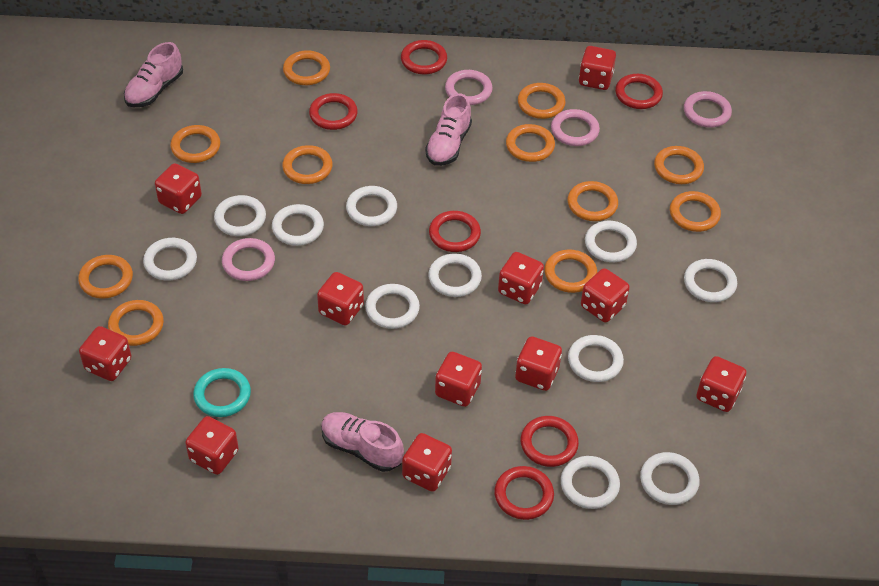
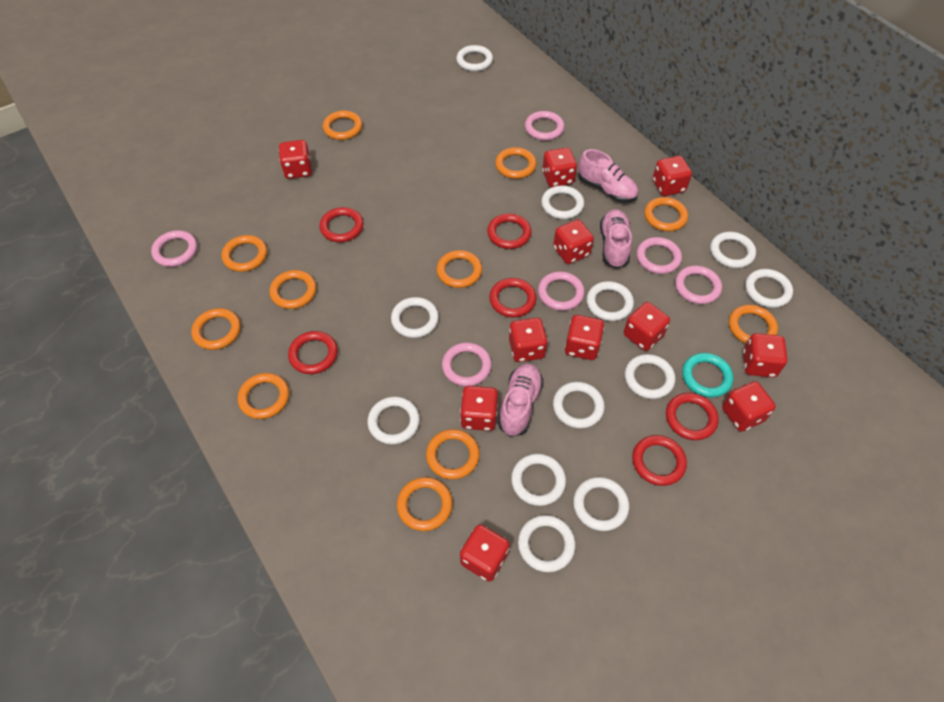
pink ring: [222,238,275,281] [445,70,493,105] [551,109,600,146] [684,91,732,128] = 4 -> [151,230,198,267] [442,342,492,386] [525,111,564,141] [538,271,585,311] [636,237,682,274] [675,266,722,304] = 6
white ring: [143,238,197,281] [214,195,266,236] [272,204,324,246] [346,186,397,226] [365,284,420,329] [428,254,482,297] [561,456,620,509] [568,335,624,382] [585,221,637,262] [640,452,700,505] [684,259,737,302] = 11 -> [367,397,420,445] [391,297,439,338] [456,45,493,71] [511,454,566,506] [518,515,576,572] [541,186,584,219] [553,382,605,429] [573,477,629,531] [586,281,634,321] [625,354,675,399] [710,232,756,268] [745,269,793,308] = 12

